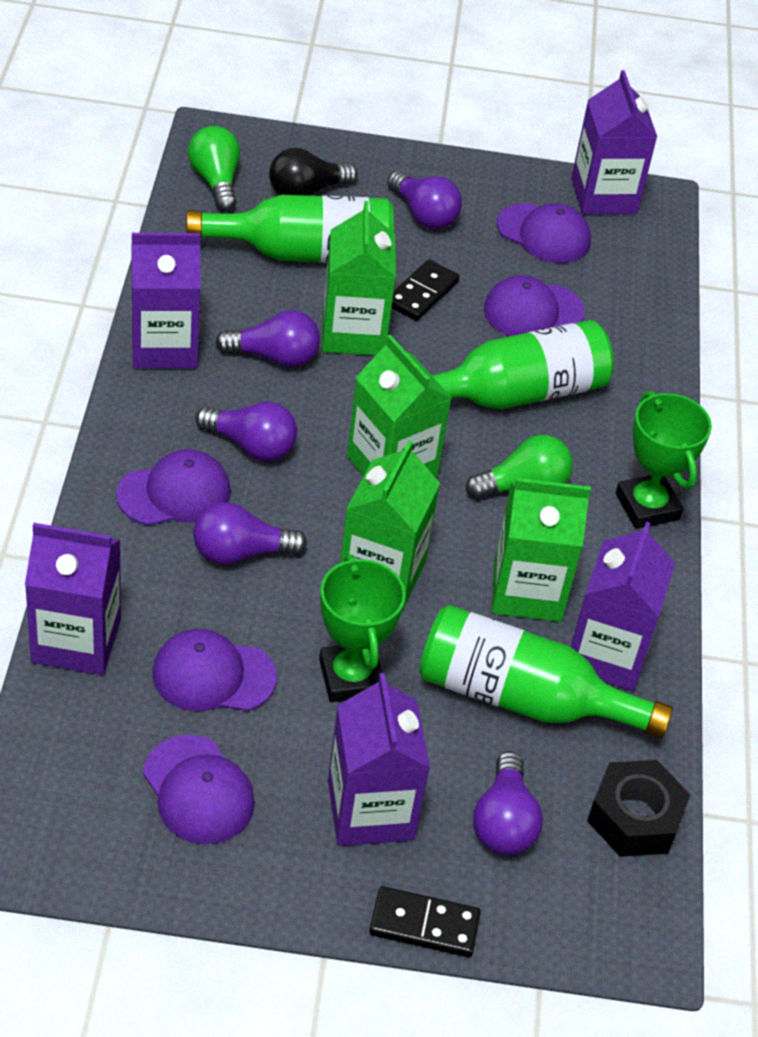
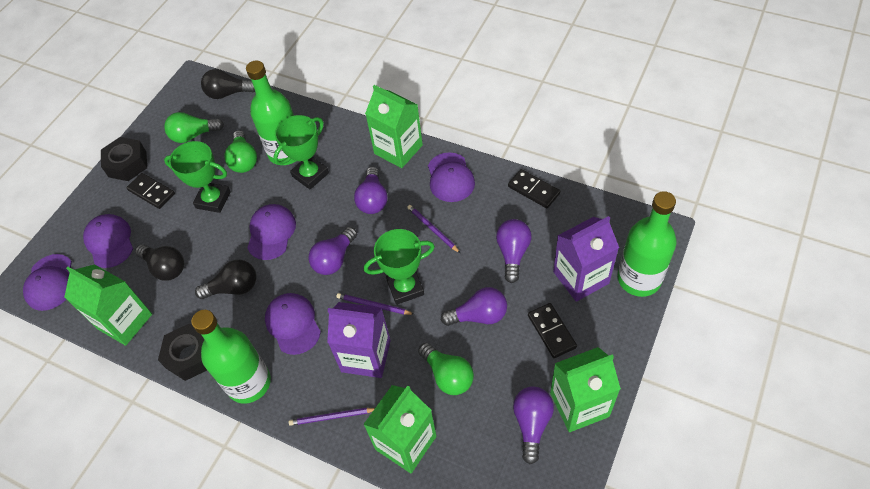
black domino: [369,886,481,957] [392,259,460,321] = 2 -> [126,173,175,209] [508,169,560,208] [528,303,577,358] = 3
black light bulb: [269,148,357,196] = 1 -> [135,244,184,281] [195,260,257,299] [201,69,255,99] = 3
black nut: [587,760,690,857] = 1 -> [101,137,147,181] [158,323,207,381] = 2
green light bulb: [188,126,240,212] [466,435,573,499] = 2 -> [164,112,224,143] [224,130,257,173] [418,343,474,395] = 3
green trophy: [319,555,406,702] [616,391,712,529] = 2 -> [164,141,231,213] [273,115,329,189] [364,229,435,305] = 3
purple carton: [25,523,121,675] [131,233,201,368] [328,673,430,846] [571,70,657,214] [571,522,675,691] = 5 -> [327,302,391,378] [553,216,619,302] = 2
purple pencil: none = 0 -> [289,408,375,426] [336,293,415,315] [407,205,460,253] = 3

